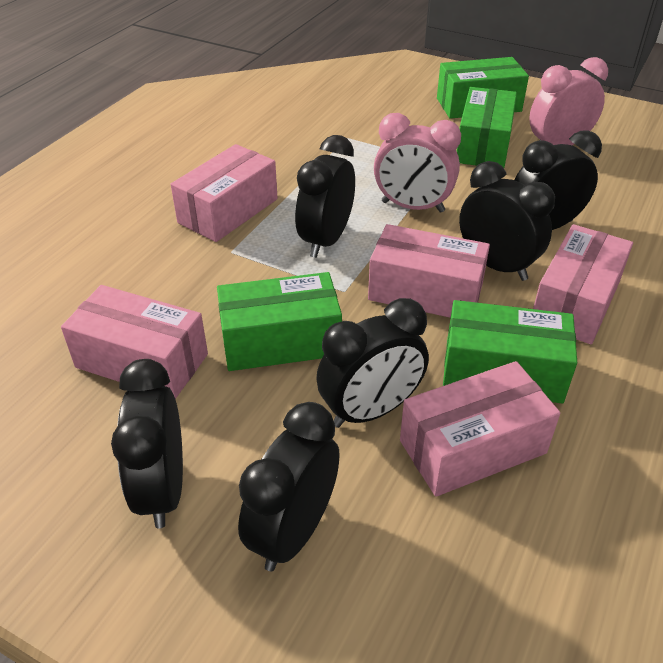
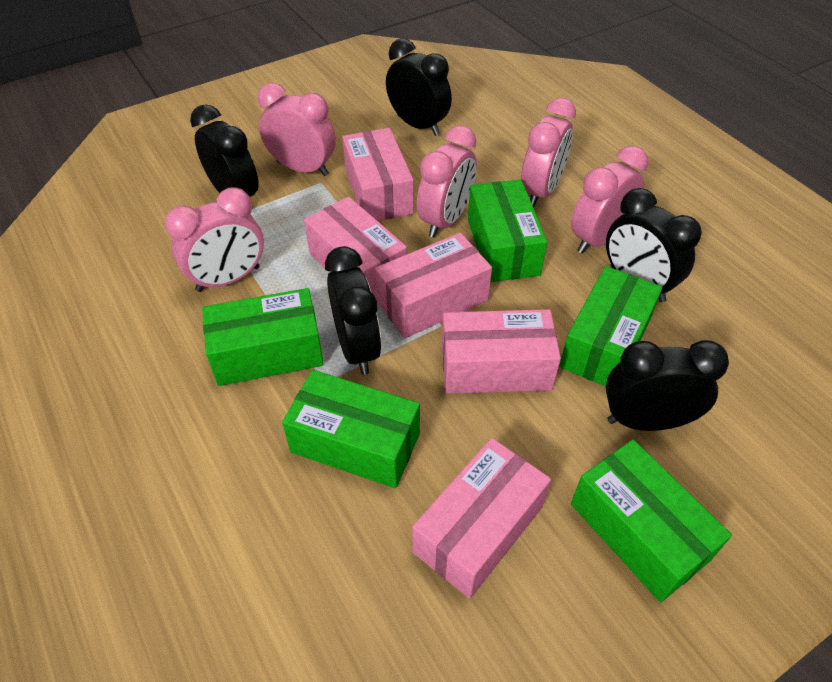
black clock: [111,359,183,528] [238,402,340,571] [295,135,355,258] [316,298,429,428] [459,161,555,281] [514,131,602,230] = 6 -> [190,104,259,209] [325,246,381,375] [386,38,452,136] [605,340,729,431] [606,188,702,303] = 5
green box: [217,272,342,371] [437,57,529,119] [443,300,577,403] [457,87,517,168] = 4 -> [202,288,324,386] [282,370,420,488] [468,179,547,282] [559,266,663,387] [571,440,732,602] = 5
pink clock: [374,113,461,213] [529,57,608,145] = 2 -> [165,188,264,292] [258,83,336,176] [417,126,477,238] [521,98,576,208] [571,146,648,254] = 5

